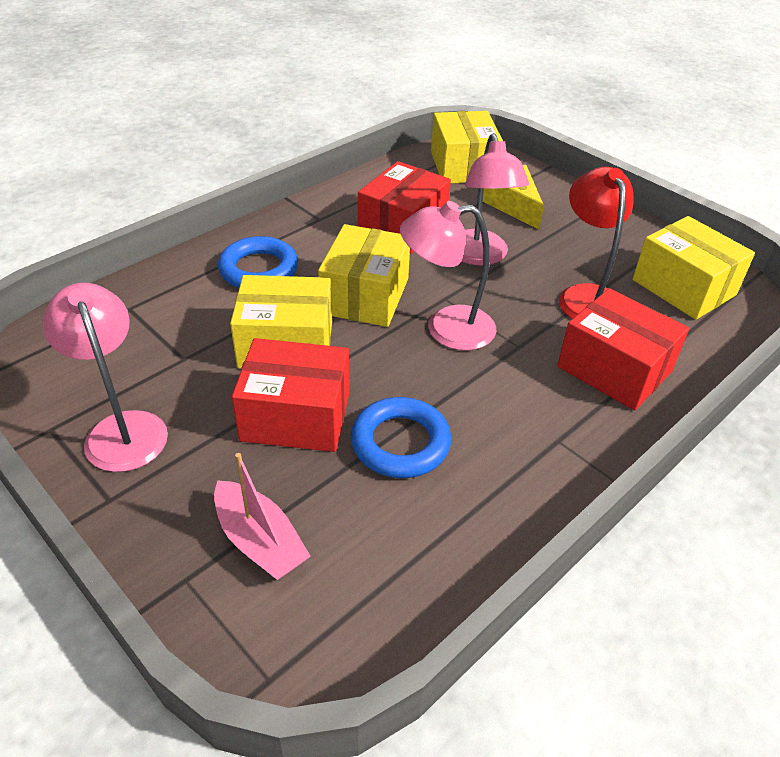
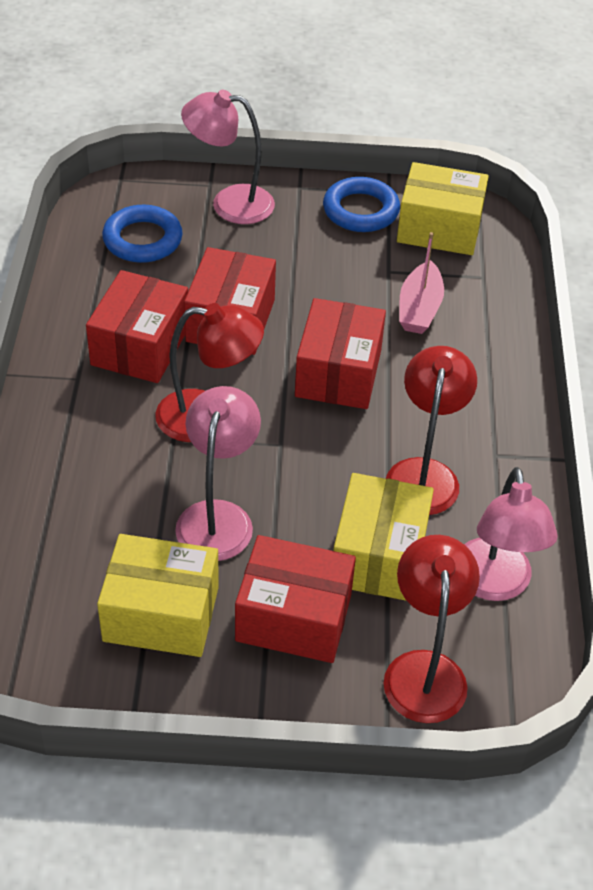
red box: [232,338,350,452] [358,161,451,254] [557,288,689,410] = 3 -> [86,270,188,383] [184,247,276,355] [235,535,356,663] [295,298,386,409] = 4
red lamp: [559,167,633,319] = 1 -> [156,303,264,442] [383,535,480,723] [386,346,477,515] = 3
yellow box: [230,275,332,368] [318,224,410,327] [431,111,503,184] [633,216,755,320] = 4 -> [97,534,219,657] [333,473,434,601] [397,162,489,255] = 3
yellow cheese: [483,165,544,229] = 1 -> none = 0

